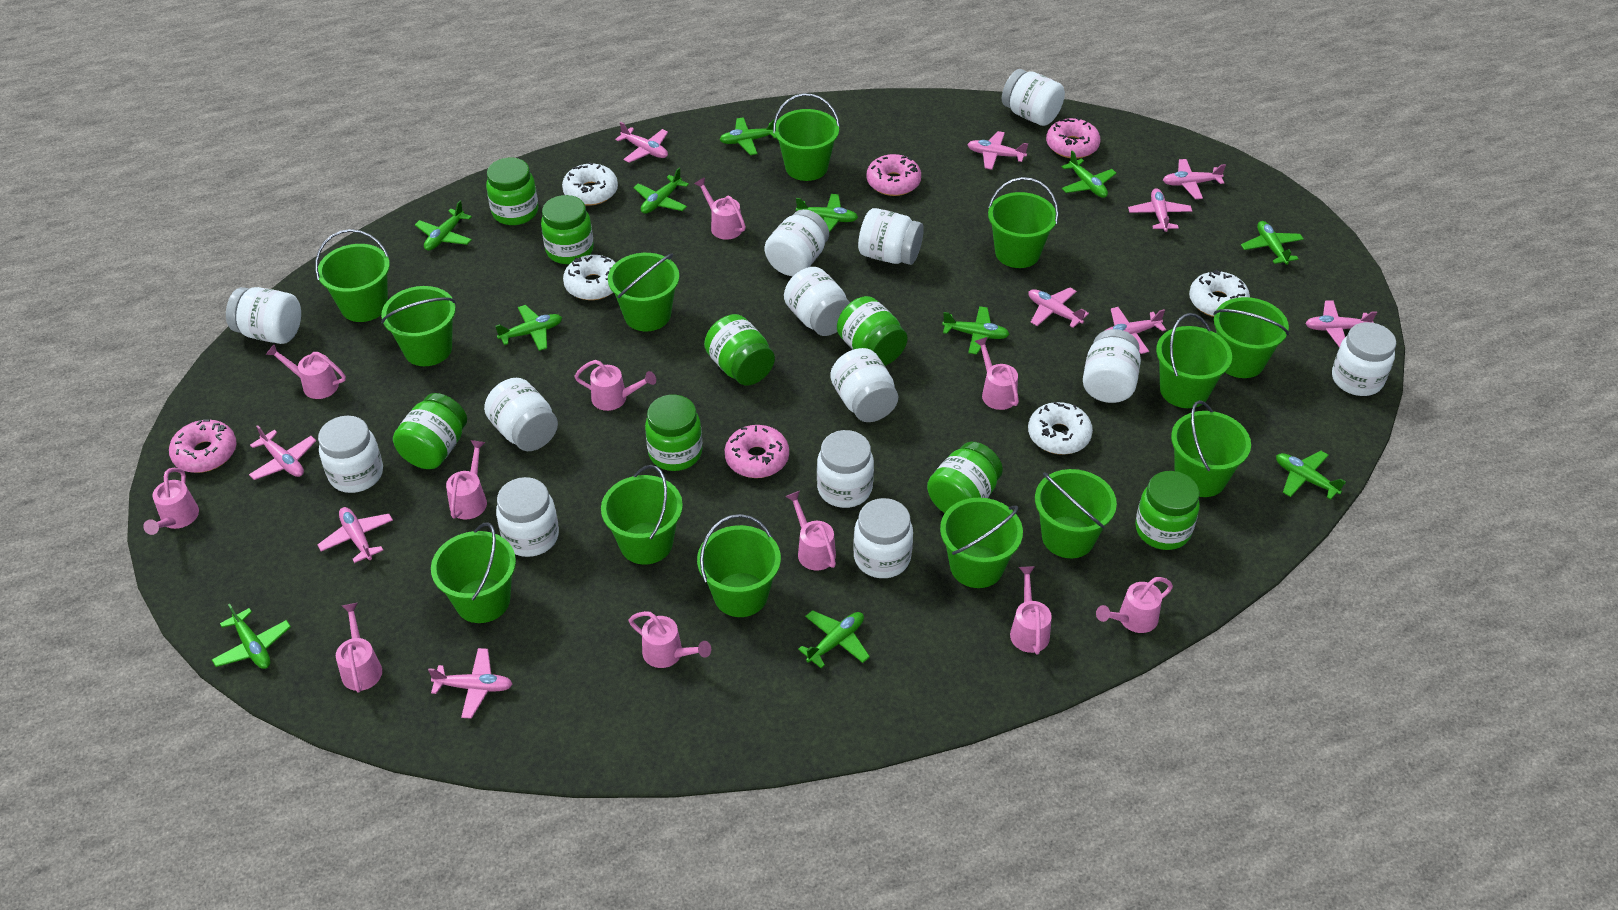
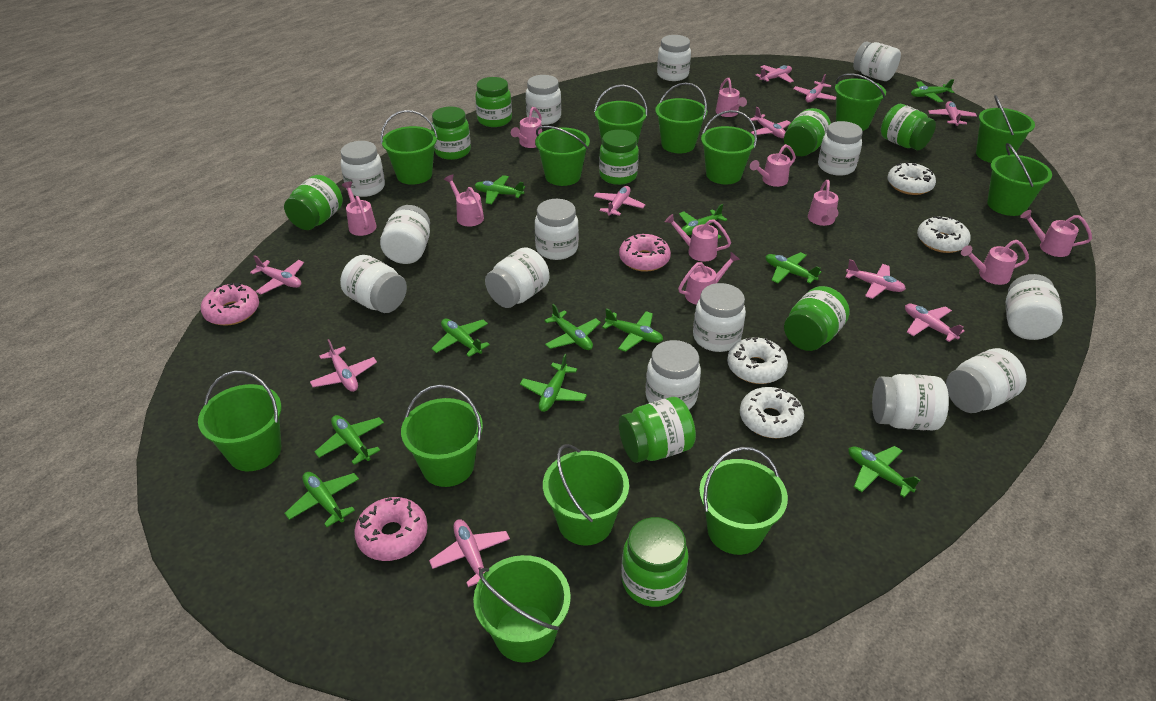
green jar: [393,393,467,469] [486,158,539,225] [541,195,594,264] [645,395,702,471] [704,314,775,385] [837,296,908,366] [927,442,1003,513] [1135,471,1200,550] = 8 -> [284,175,343,230] [431,107,471,160] [475,77,512,127] [599,130,639,185] [619,397,696,463] [621,517,689,607] [784,108,831,156] [784,286,850,351] [881,104,936,150] = 9
pink donut: [169,419,237,473] [725,425,789,478] [866,154,921,196] [1046,117,1100,158] = 4 -> [201,282,259,326] [354,497,428,561] [619,234,671,272] = 3
pink watering can: [143,468,199,535] [266,344,346,399] [336,603,382,693] [446,440,487,520] [574,360,656,411] [629,611,711,668] [694,177,746,240] [785,491,836,571] [975,337,1019,410] [1010,567,1052,654] [1096,577,1173,633] = 11 -> [342,181,377,236] [444,174,484,227] [511,107,542,148] [665,214,731,262] [678,252,740,305] [716,78,747,117] [750,144,796,187] [808,180,839,226] [961,240,1029,285] [1020,210,1092,257] = 10
white jar: [226,287,301,344] [318,416,383,493] [484,378,558,451] [496,477,559,557] [765,209,829,276] [784,267,850,336] [817,430,874,508] [830,348,898,422] [853,498,913,578] [858,208,924,265] [1002,69,1065,126] [1083,329,1141,403] [1332,322,1396,396] = 13 -> [340,255,407,313] [341,141,385,197] [380,205,430,264] [485,248,549,308] [526,75,561,125] [535,199,579,260] [646,340,701,409] [657,35,691,81] [693,283,746,352] [818,121,863,176] [853,41,901,81] [872,374,949,430] [946,348,1026,413] [1006,274,1063,340] = 14

